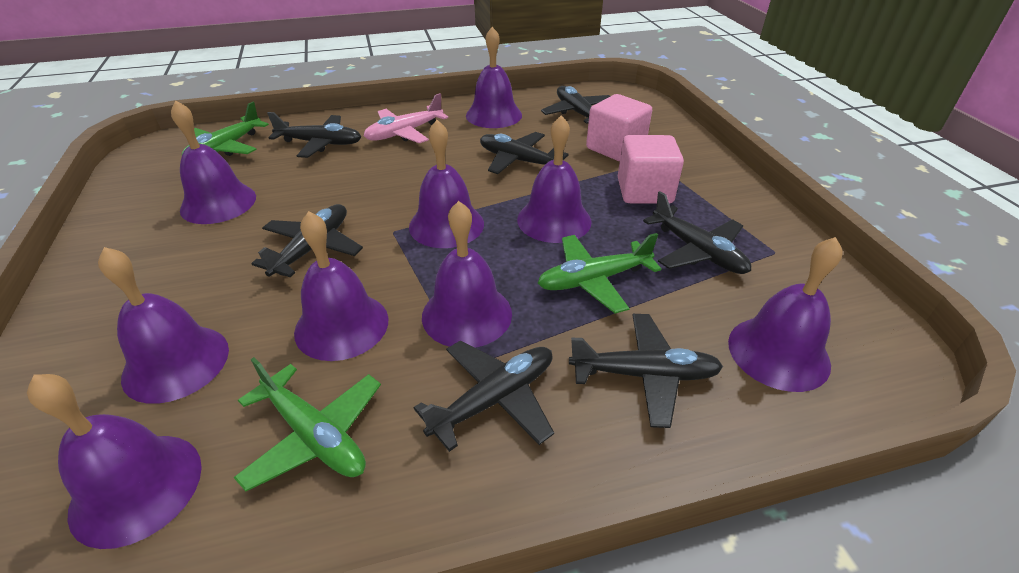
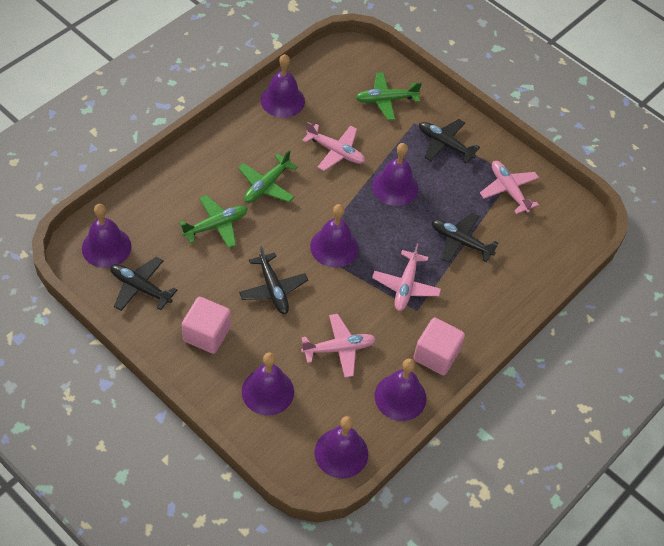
black plane: [251,204,363,277] [267,112,361,158] [414,340,554,452] [480,132,569,174] [541,86,610,124] [569,314,723,428] [643,191,751,274] = 7 -> [110,257,178,311] [239,246,308,314] [419,119,480,163] [432,213,498,263] = 4
pink plane: [364,93,448,143] = 1 -> [301,314,376,378] [302,122,365,171] [372,243,441,311] [480,161,539,214] = 4
purple bell: [27,374,202,549] [98,247,229,404] [171,101,256,224] [294,211,389,361] [409,120,484,248] [422,201,512,348] [466,27,522,128] [517,116,592,243] [728,237,843,392] = 9 -> [82,204,132,268] [242,352,294,416] [261,54,305,118] [310,204,358,267] [315,416,368,478] [372,143,418,206] [375,358,426,421] = 7

